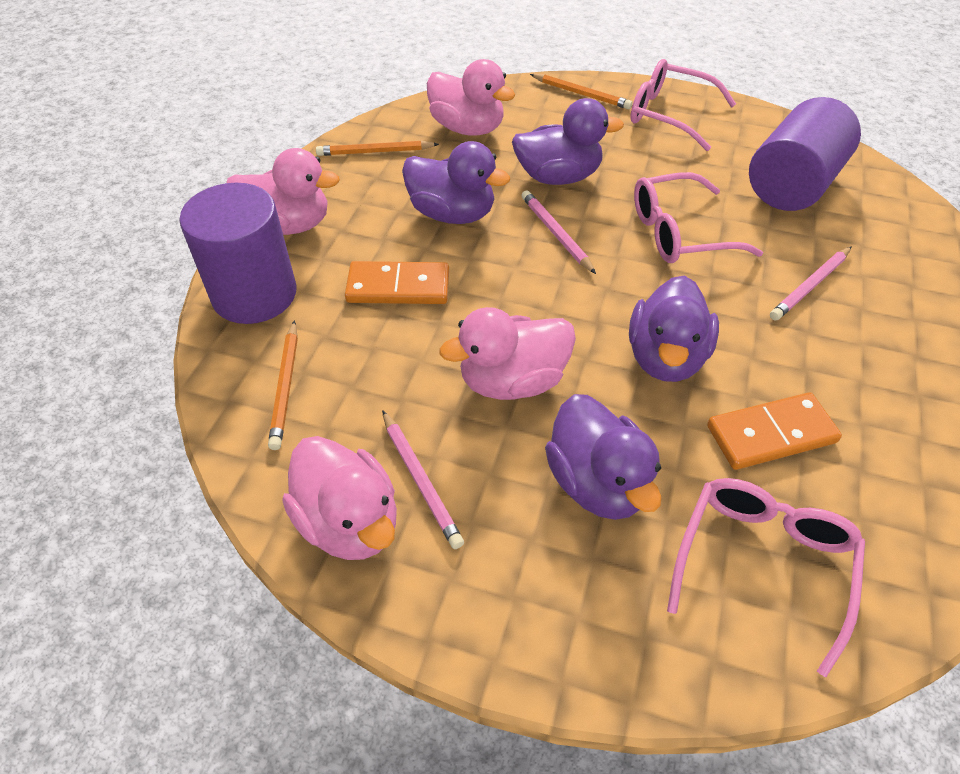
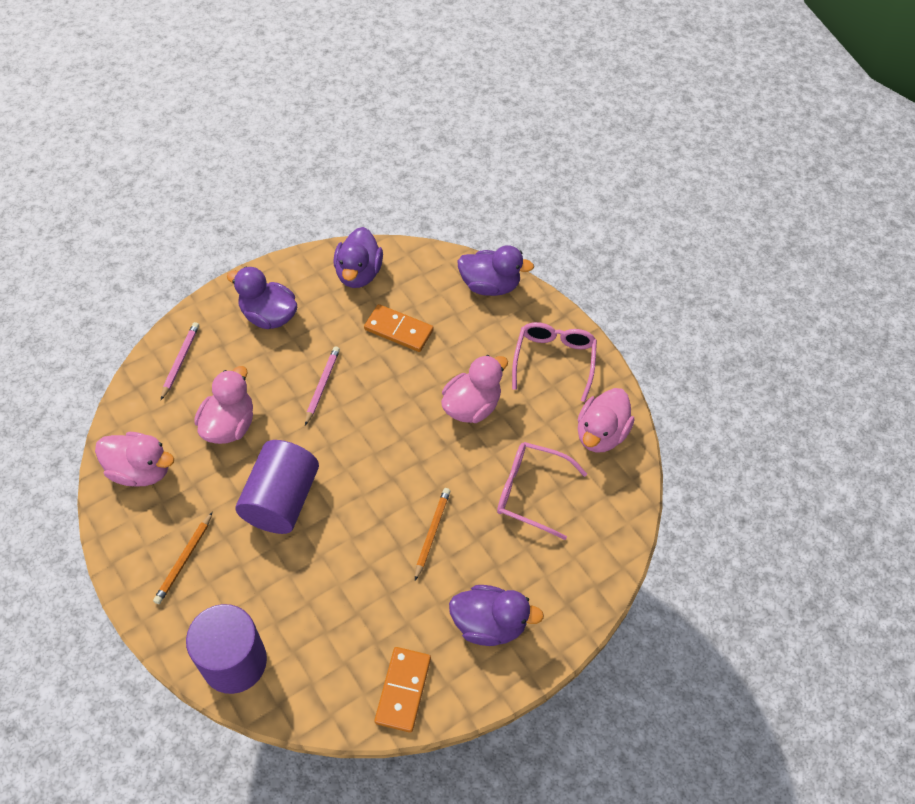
orange pencil: [268,320,298,450] [316,141,439,156] [530,74,632,109] = 3 -> [153,512,213,604] [415,488,450,581] = 2
pink glasses: [630,59,736,151] [634,172,763,263] [667,478,865,677] = 3 -> [497,442,587,540] [512,322,597,402] = 2
pink pencil: [382,410,464,549] [521,190,596,274] [770,246,852,321] = 3 -> [161,322,199,400] [305,346,340,425] = 2

